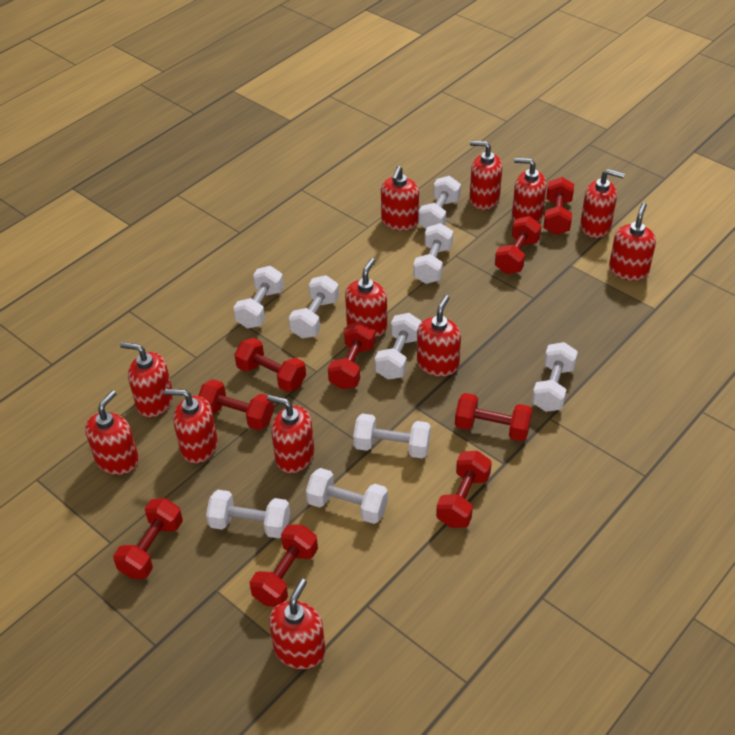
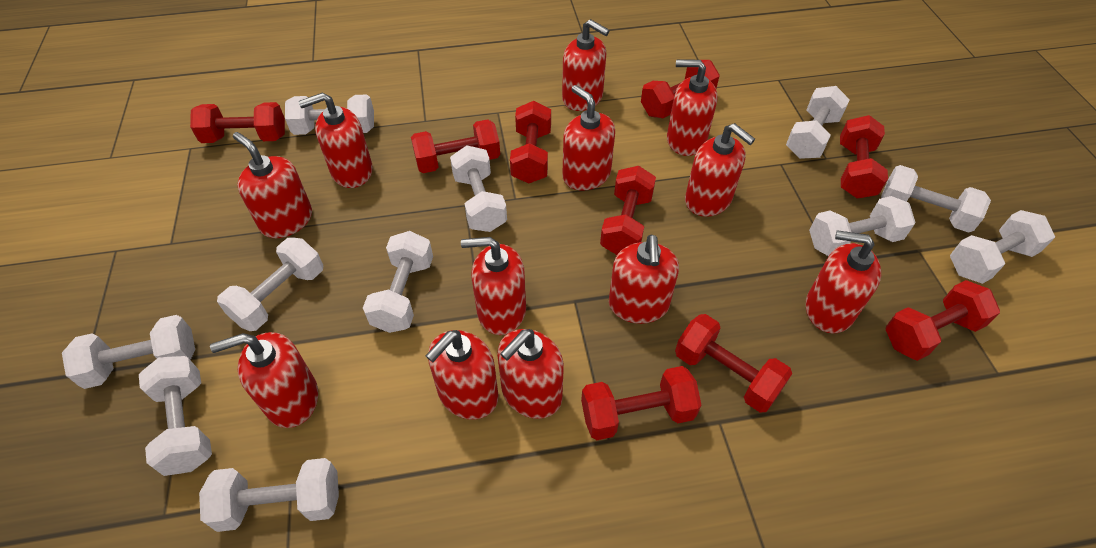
white dumbbell: [206,490,290,539] [233,266,284,329] [289,275,339,339] [306,468,388,524] [353,414,431,458] [375,313,422,380] [413,223,453,284] [418,176,461,229] [532,342,578,412] = 9 -> [62,315,195,389] [139,356,212,476] [199,458,339,532] [217,237,323,331] [285,95,374,135] [363,231,433,333] [450,145,507,232] [786,86,850,159] [809,196,916,256] [881,165,991,233] [950,210,1055,284] = 11

